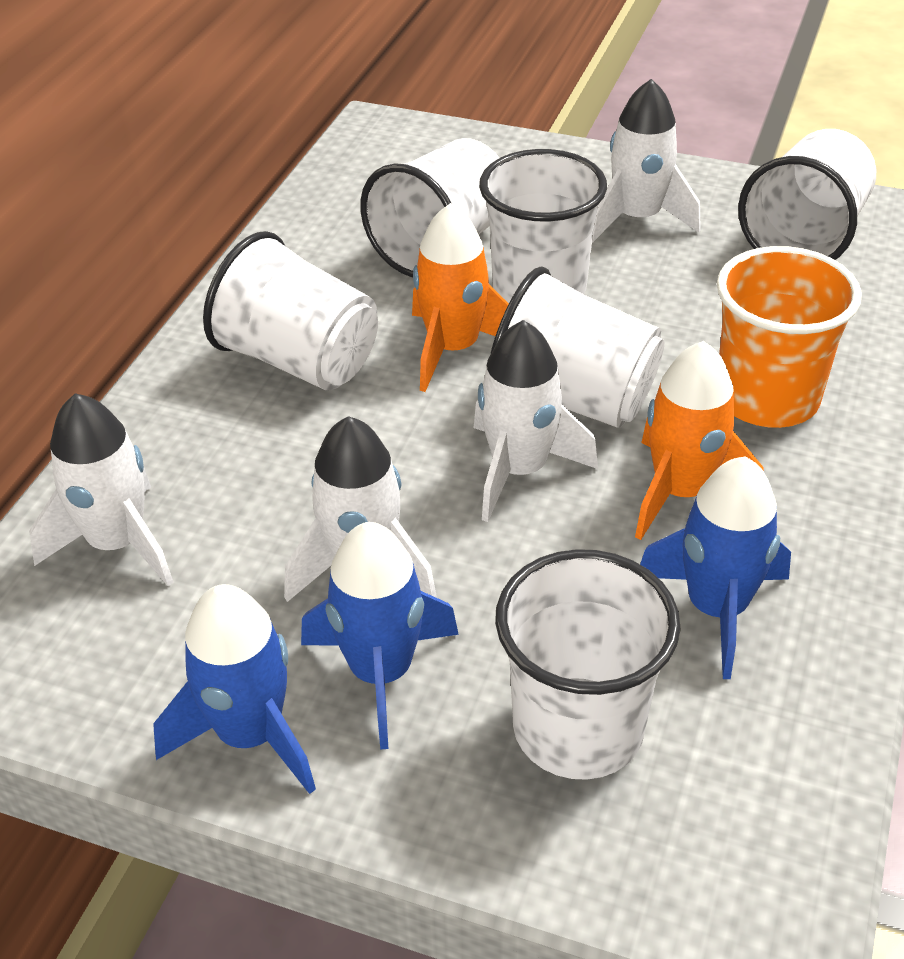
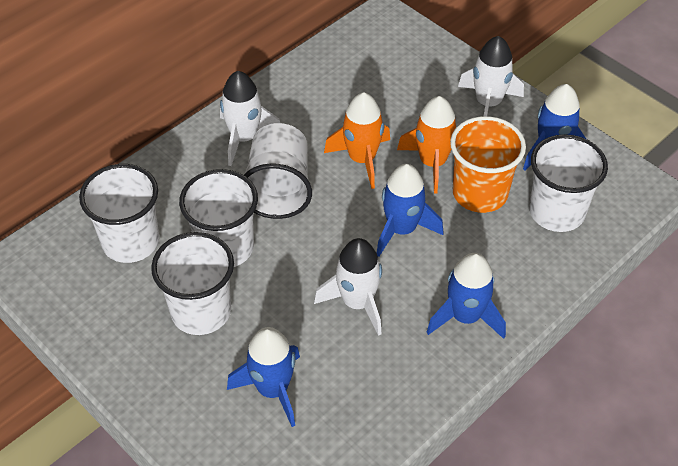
blue rocket: [153,584,316,794] [301,522,459,750] [640,457,791,679] = 3 -> [227,327,300,427] [377,164,444,257] [427,253,506,339] [523,84,586,171] = 4
white cup: [203,231,378,390] [361,138,499,277] [479,149,607,303] [490,267,664,428] [495,549,681,780] [738,129,876,260] = 6 -> [79,164,159,263] [151,232,234,335] [179,169,258,267] [244,123,312,219] [529,134,608,232] = 5
white rocket: [29,393,174,586] [284,416,437,602] [474,320,598,522] [592,79,701,243] = 4 -> [220,71,280,166] [314,238,382,336] [458,36,524,116] = 3

